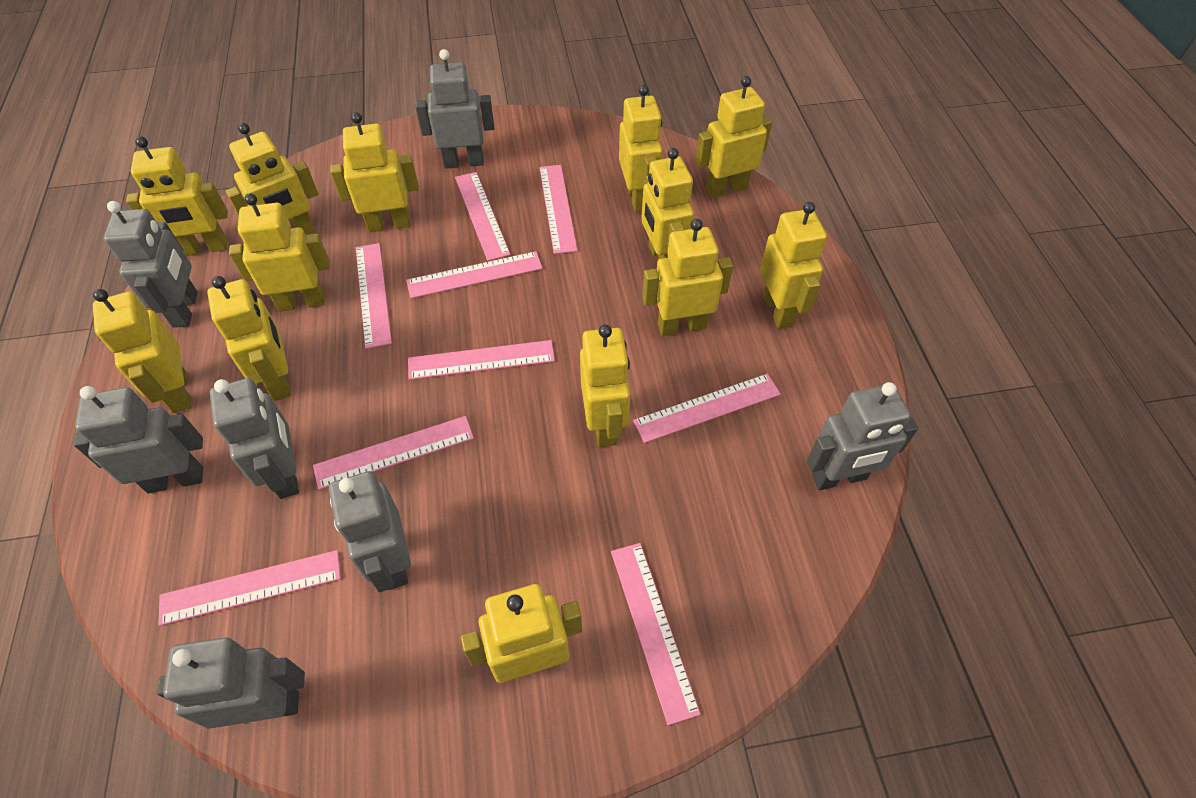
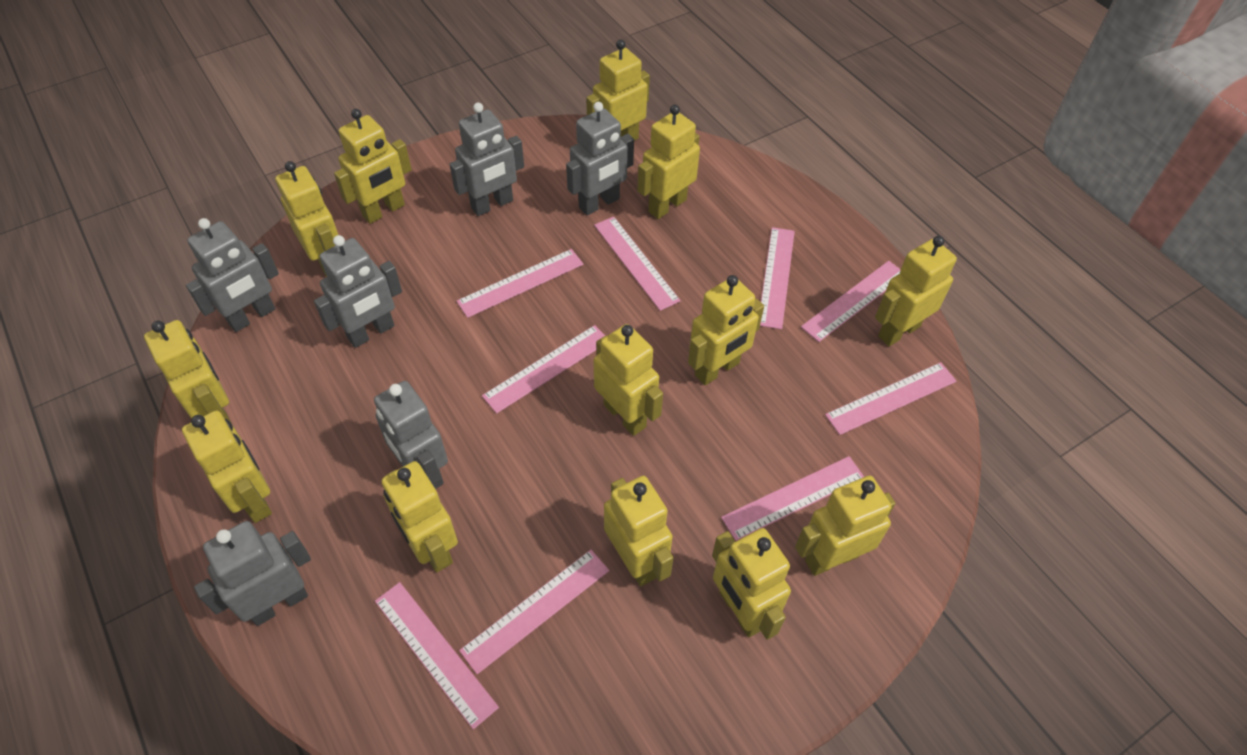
grey robot: [73,386,203,494] [104,201,198,328] [157,637,305,729] [210,378,299,499] [329,471,411,592] [415,49,495,169] [807,382,918,490] = 7 -> [186,218,279,332] [194,521,311,626] [314,235,402,348] [374,381,448,489] [450,103,524,216] [566,102,634,215] = 6

